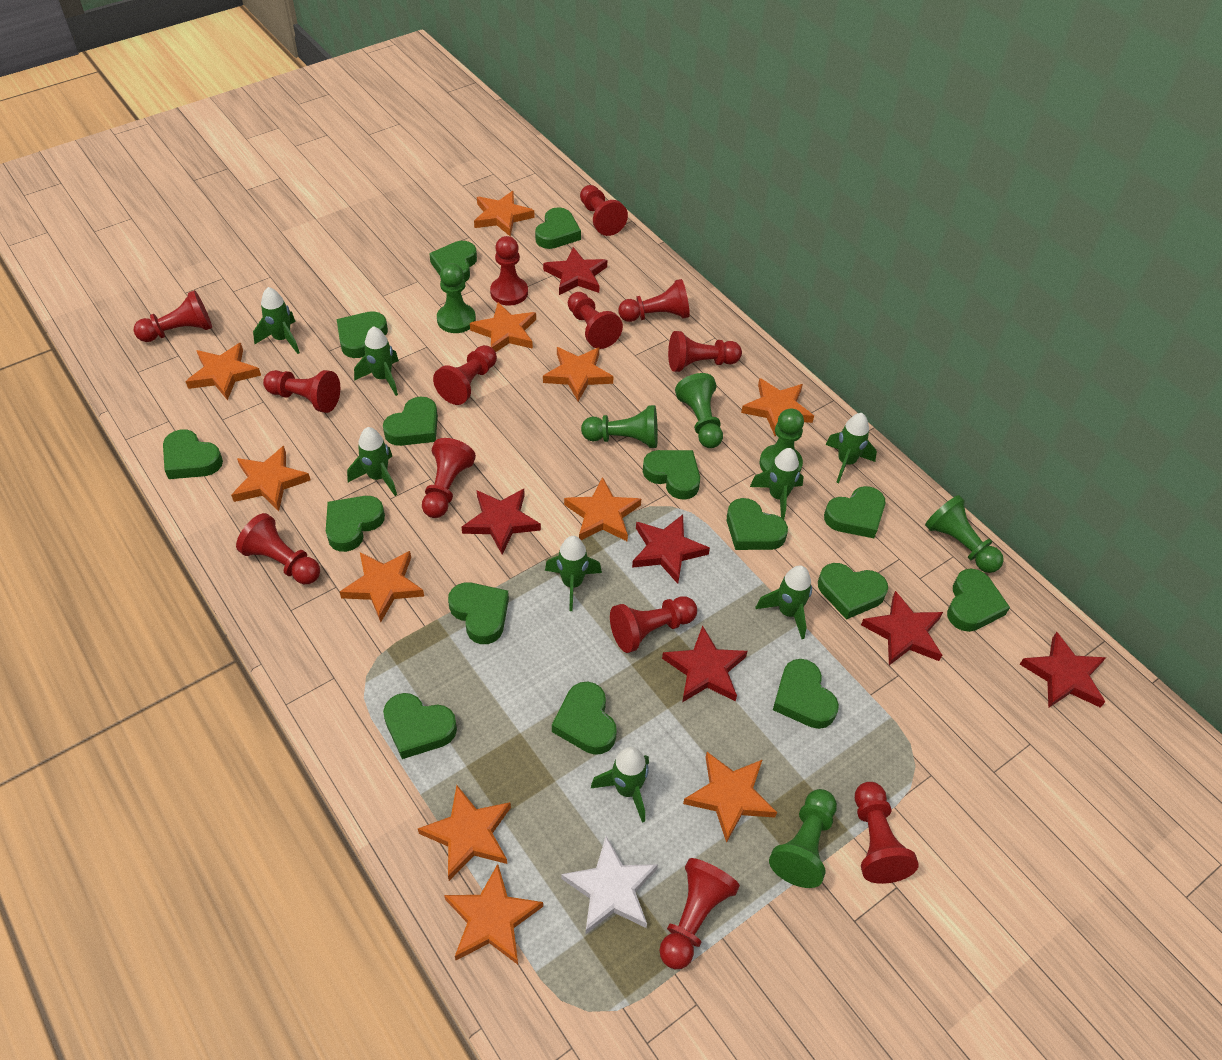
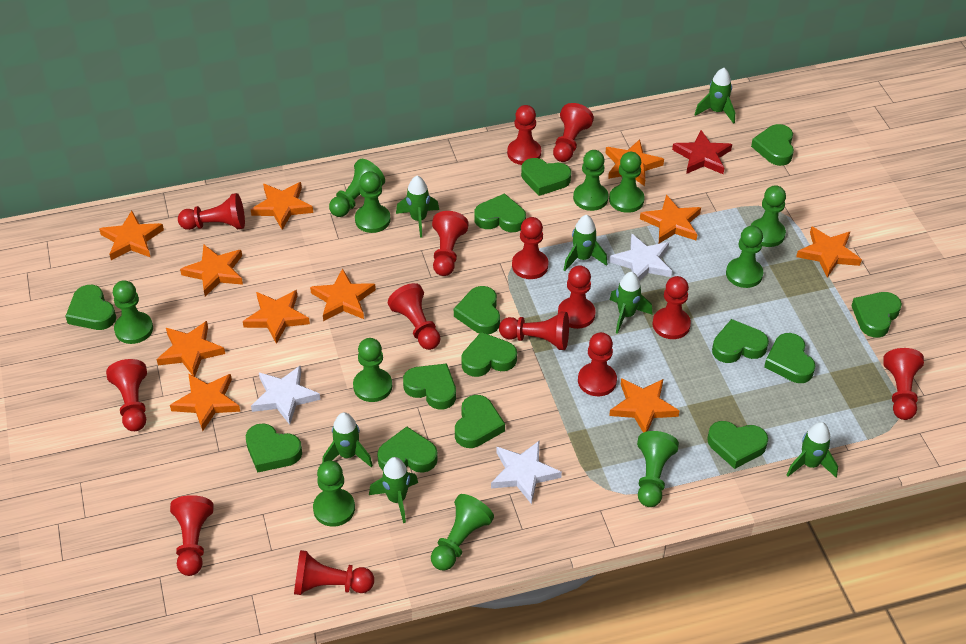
green heart: [163,429,223,479] [326,496,385,552] [337,311,388,358] [383,396,438,446] [383,693,457,759] [429,241,477,282] [448,582,509,644] [535,207,581,249] [552,682,617,755] [643,450,700,500] [727,498,788,550] [773,659,839,729] [818,563,888,620] [824,486,885,538] [947,568,1010,632] = 15 -> [65,285,116,330] [246,423,302,473] [377,426,438,473] [403,363,456,410] [454,286,500,334] [455,395,505,448] [462,332,517,377] [474,193,526,232] [521,158,571,196] [707,421,768,469] [712,319,769,363] [751,124,794,166] [764,333,816,383] [851,292,902,338] = 14
green pawn: [437,263,476,333] [581,405,658,448] [675,373,723,448] [759,408,804,472] [769,789,837,888] [925,495,1004,573] = 6 -> [113,280,153,344] [313,461,355,527] [329,159,385,217] [353,338,392,402] [355,171,391,233] [431,494,494,571] [573,150,609,211] [609,152,644,213] [637,431,679,507] [726,226,763,288] [751,185,786,247] = 11
green rocket: [253,287,300,354] [347,427,397,496] [354,326,399,396] [545,536,602,611] [591,747,649,823] [750,448,804,520] [755,565,812,639] [826,413,877,483] = 8 -> [322,412,373,467] [369,457,418,523] [396,176,439,238] [564,215,607,271] [610,272,653,334] [694,68,735,124] [787,422,838,477] = 7
red pawn: [134,290,212,342] [236,513,320,584] [263,370,340,413] [422,438,476,518] [433,345,497,405] [490,236,528,306] [568,292,623,349] [580,185,628,236] [610,596,697,653] [618,279,690,322] [659,858,740,969] [668,331,742,372] [855,782,919,884] = 13 -> [106,359,147,431] [170,495,214,576] [178,193,245,230] [294,550,374,595] [388,283,441,350] [432,211,469,276] [499,312,569,350] [507,105,541,165] [512,217,549,279] [553,103,594,162] [558,266,596,329] [578,332,617,396] [652,276,691,339] [883,348,924,420] = 14
red star: [461,489,541,554] [543,247,607,295] [632,514,710,584] [662,626,748,703] [861,591,943,665] [1020,632,1106,708] = 6 -> [672,130,732,174] = 1
white star: [561,836,658,934] = 1 -> [251,365,320,425] [491,441,562,504] [610,233,672,281] = 3

